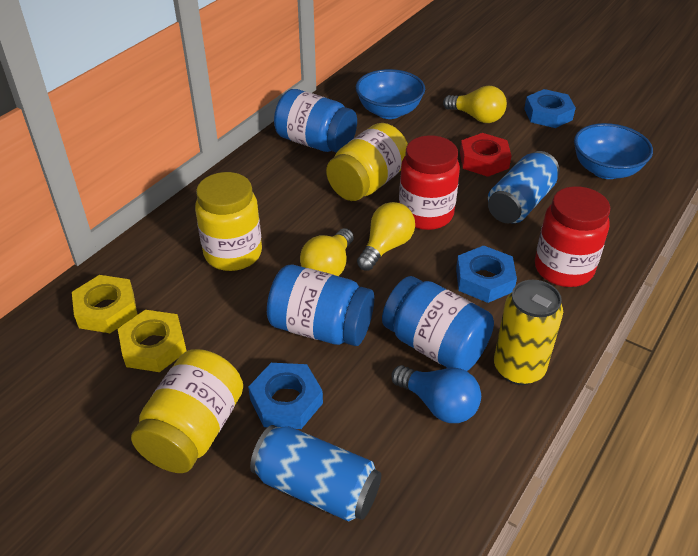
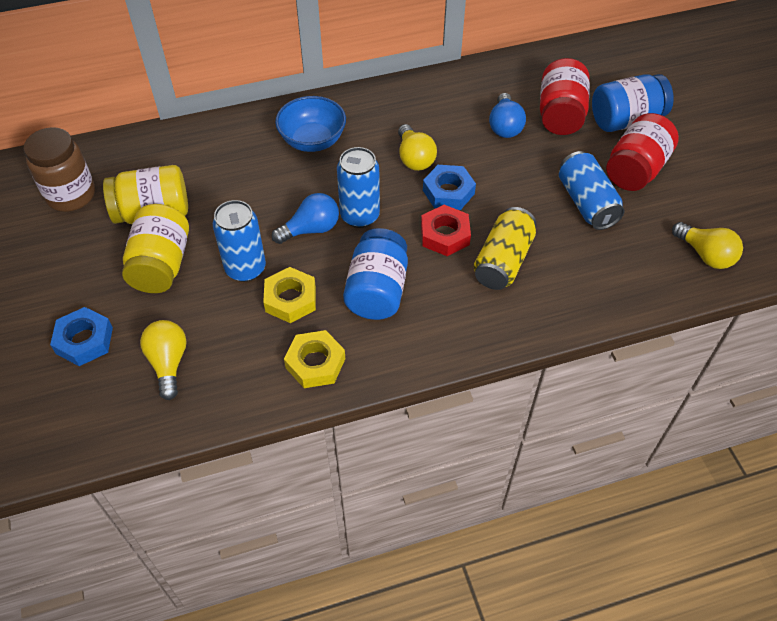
blue bowl: [356,69,425,119] [574,123,653,179] = 2 -> [275,96,346,152] = 1
blue can: [250,425,381,522] [488,151,559,223] = 2 -> [213,200,266,282] [337,147,380,228] [559,151,624,230] = 3
blue jar: [267,265,374,346] [274,89,357,153] [382,276,494,371] = 3 -> [343,228,408,320] [592,74,674,132] = 2
blue light bulb: [391,365,481,423] = 1 -> [272,193,339,244] [489,93,526,138] = 2
blue nut: [248,363,323,429] [456,246,517,303] [524,89,576,128] = 3 -> [50,307,113,366] [423,165,476,210] = 2
brown jar: none = 0 -> [24,127,95,212] = 1
yellow jar: [131,349,243,473] [195,172,262,271] [326,123,408,201] = 3 -> [103,165,188,224] [122,204,189,293] = 2

